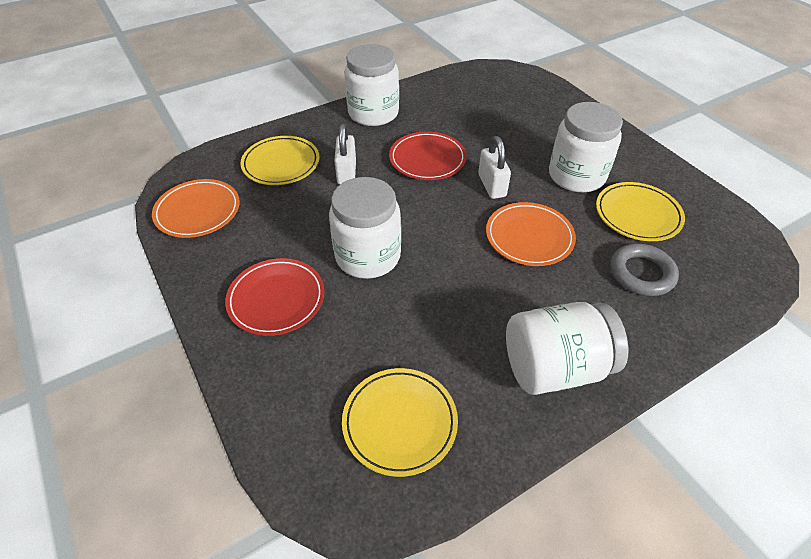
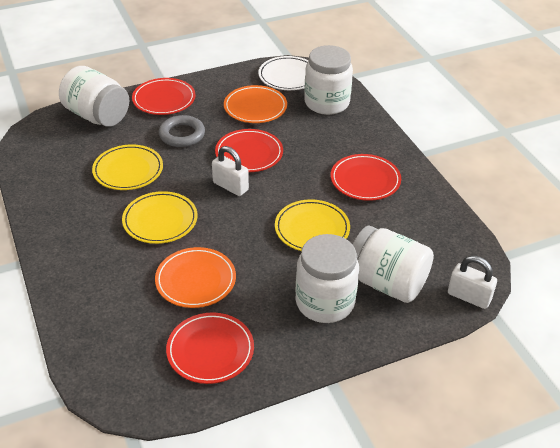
red plate: [225,258,325,336] [389,131,467,180] = 2 -> [132,78,195,115] [166,312,254,384] [215,129,283,172] [331,154,401,201] = 4
white plate: none = 0 -> [258,56,309,90] = 1

